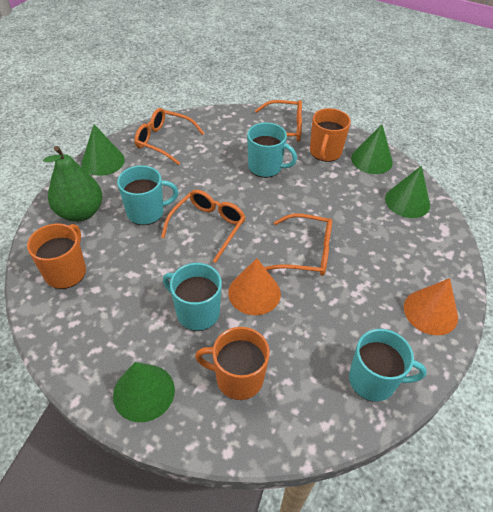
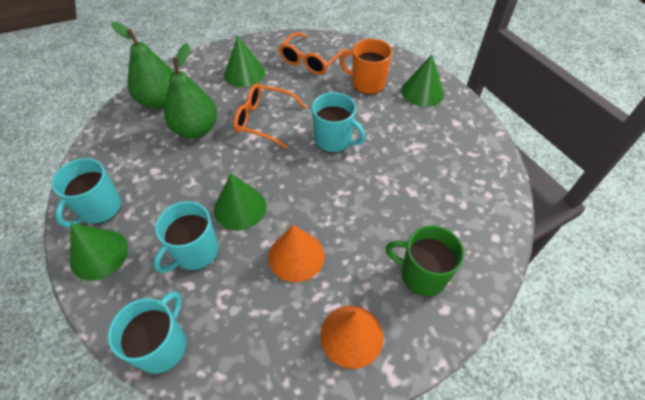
green mug: none = 0 -> [386,225,464,296] = 1
green pear: [43,146,102,222] = 1 -> [111,22,173,109] [164,43,217,139] = 2
orange glasses: [134,108,204,165] [161,190,246,263] [255,100,302,142] [265,213,332,276] = 4 -> [233,84,307,148] [279,32,348,75] = 2
orange mug: [27,224,86,289] [195,327,270,400] [310,108,351,162] = 3 -> [340,39,392,95] = 1

